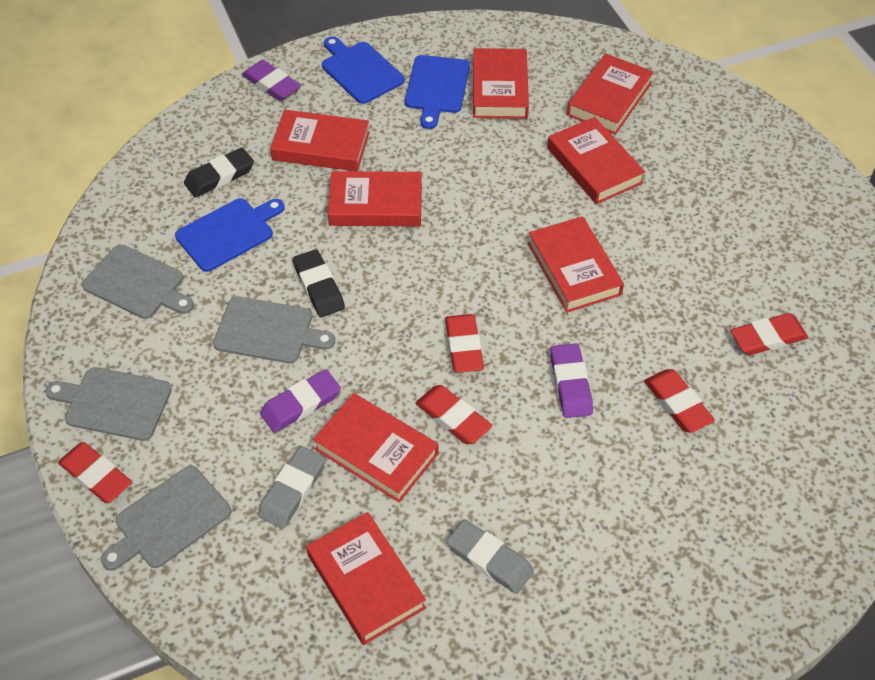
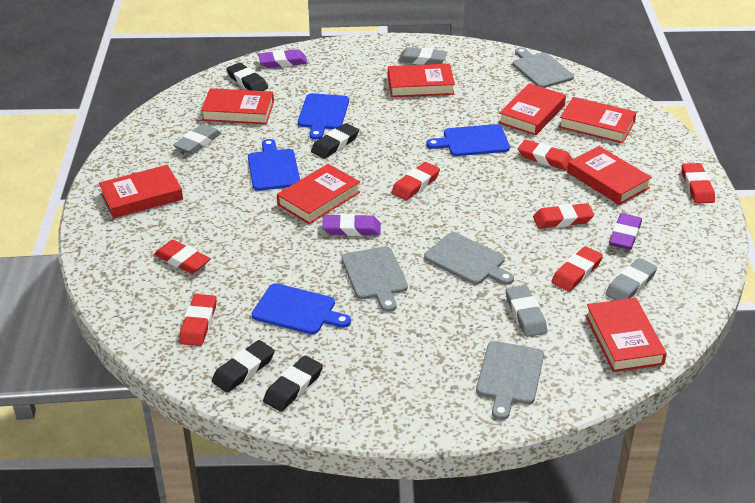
black eraser: [184,147,254,198] [293,249,345,317] = 2 -> [212,340,275,393] [226,63,268,91] [263,356,323,412] [311,123,359,159] = 4
blue cutting board: [175,198,284,272] [322,37,405,104] [405,55,470,129] = 3 -> [248,139,300,191] [252,283,351,334] [298,93,349,140] [426,124,510,156] = 4
grey eraser: [258,446,325,529] [447,519,534,594] = 2 -> [173,124,221,154] [398,47,447,65] [506,285,547,337] [605,258,657,300] = 4
red eraser: [58,442,132,503] [415,385,492,444] [445,314,484,373] [644,369,715,433] [730,313,808,355] = 5 -> [154,240,211,274] [179,294,217,346] [391,162,440,200] [518,140,573,170] [533,203,594,229] [551,246,603,292] [682,163,715,204] = 7

